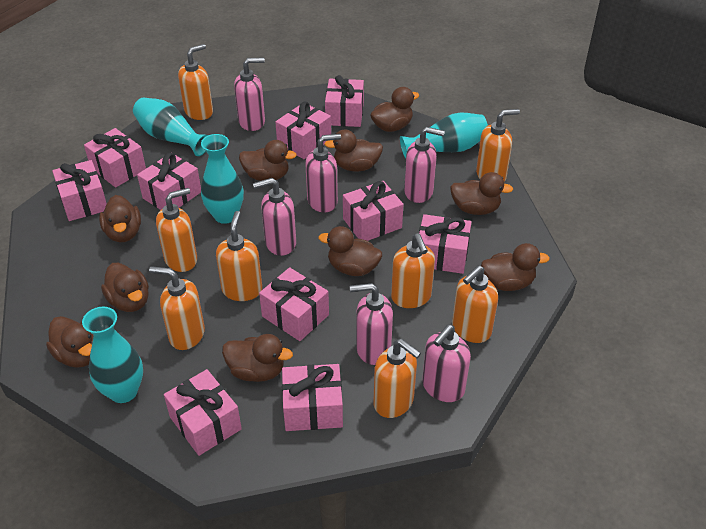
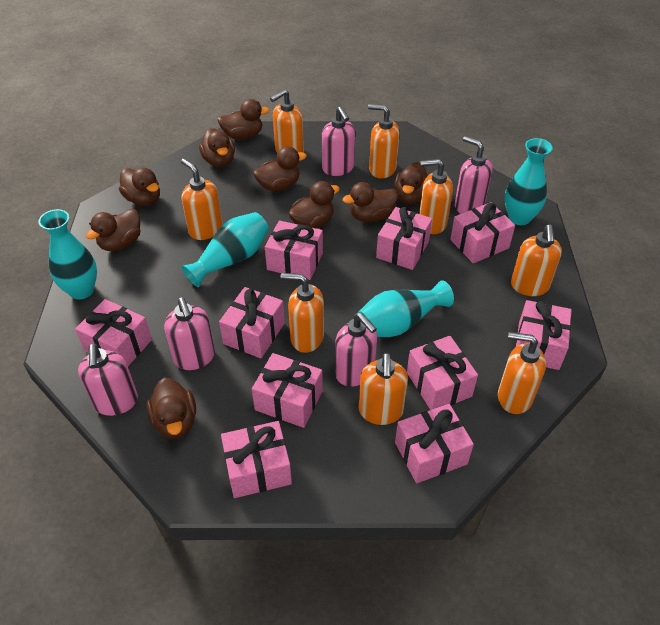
brown duck: [46,316,94,368] [99,195,141,242] [101,263,149,312] [222,334,293,382] [239,140,297,181] [318,226,382,276] [324,129,383,171] [370,87,419,132] [450,172,513,215] [481,243,550,291] = 10 -> [86,209,140,251] [119,168,160,206] [147,377,196,439] [199,128,235,167] [217,99,270,140] [253,146,307,191] [288,181,340,229] [343,182,398,222] [394,162,427,204] = 9
pink soap dispenser: [234,58,265,131] [253,178,296,256] [305,134,341,212] [350,283,393,365] [404,127,445,203] [422,325,471,402] = 6 -> [78,343,138,416] [164,297,215,370] [322,106,355,176] [335,312,377,387] [455,136,493,214] = 5

